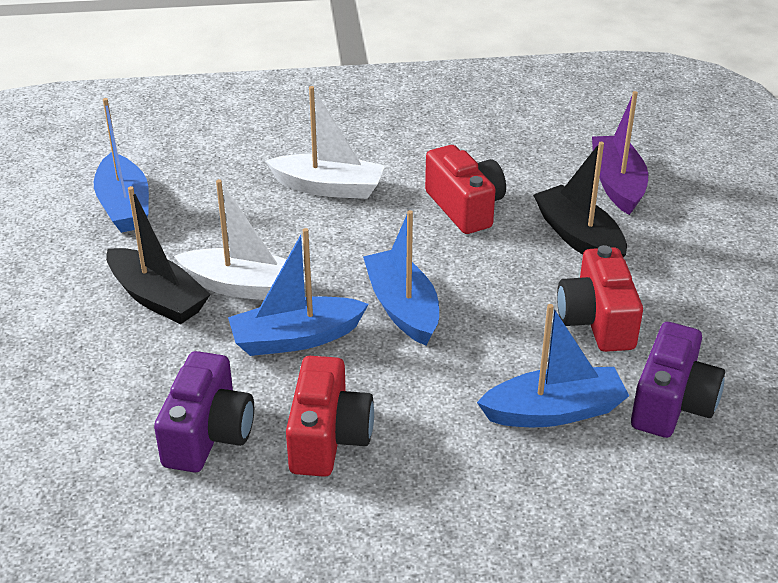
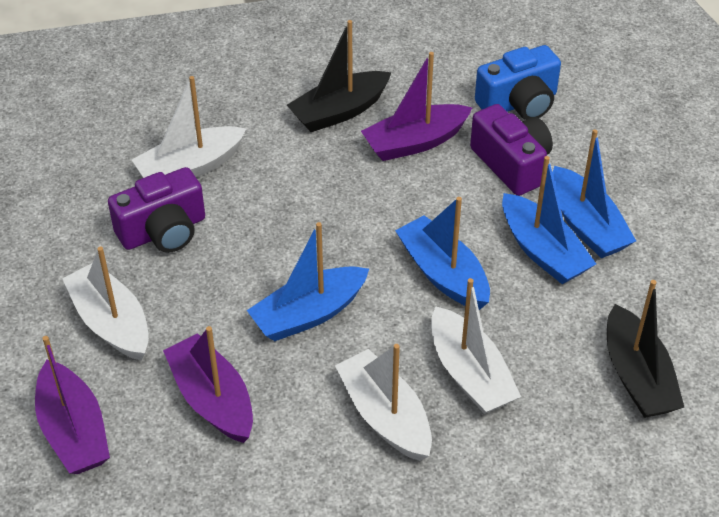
blue camera: none = 0 -> [475,45,561,120] = 1
purple boat: [592,91,648,215] = 1 -> [35,336,110,474] [163,326,253,443] [361,52,472,161] = 3
red camera: [286,356,374,477] [425,145,506,234] [557,245,643,352] = 3 -> none = 0
white boat: [174,179,305,300] [266,86,385,199] = 2 -> [62,246,149,360] [132,76,247,178] [335,344,432,461] [431,278,521,414] = 4

